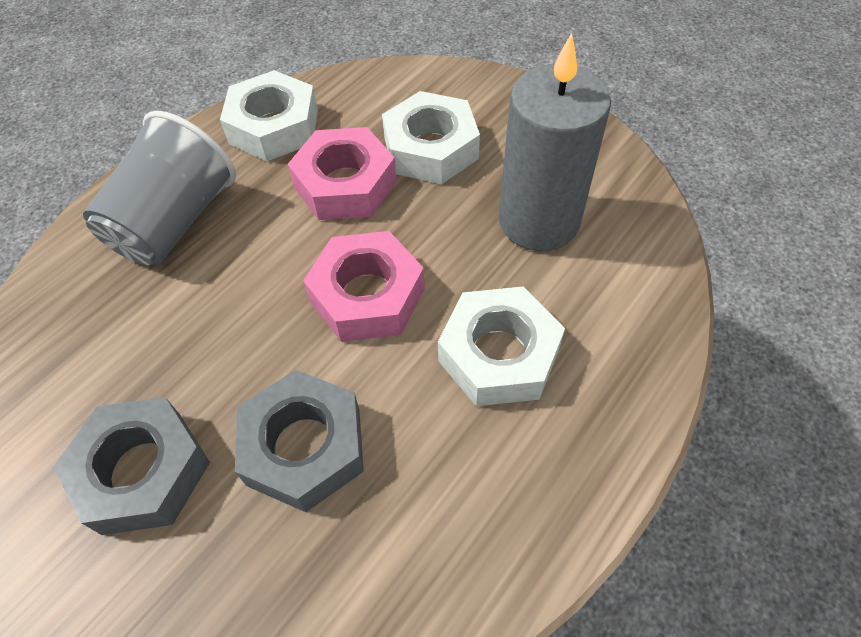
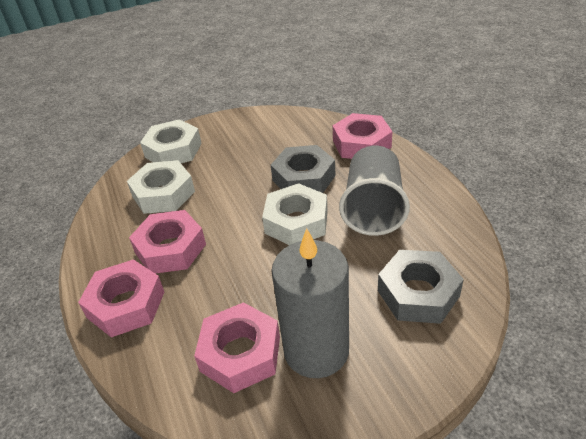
pink nut: [288,127,397,220] [303,231,425,342] = 2 -> [78,259,164,337] [129,210,206,274] [194,302,280,393] [333,113,392,159] = 4

